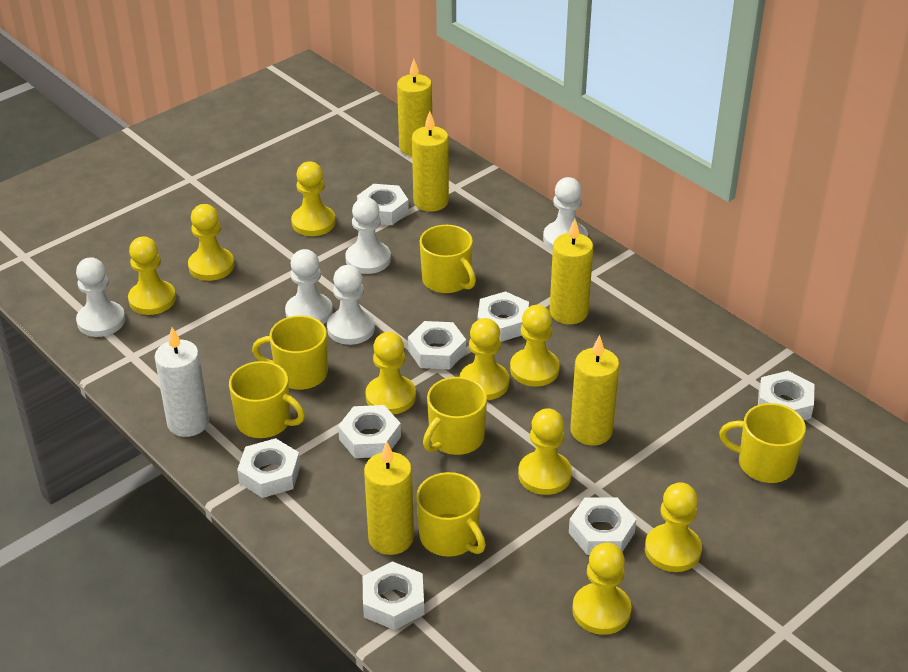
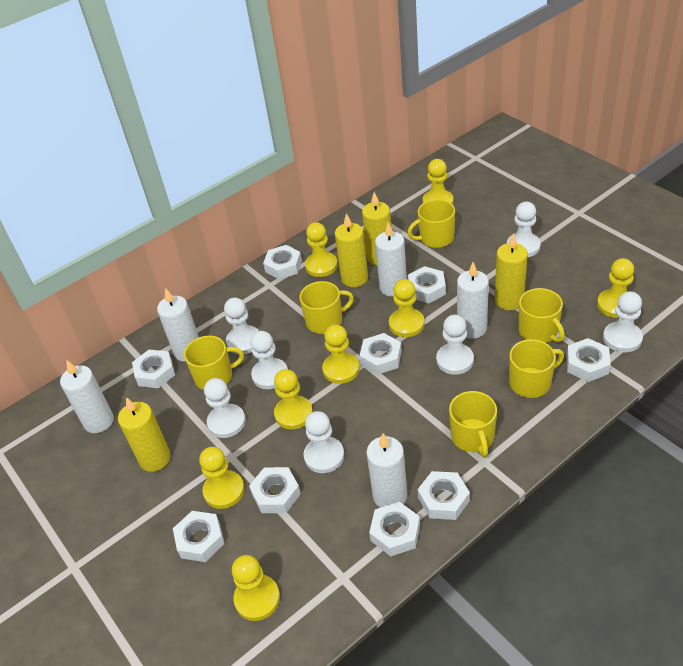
white candle: [155,327,209,437] = 1 -> [60,360,114,433] [157,288,199,362] [366,433,407,508] [375,222,407,297] [457,262,489,339] = 5
white nut: [237,438,300,498] [338,405,401,458] [357,184,409,225] [363,561,424,630] [408,321,466,369] [477,291,529,342] [569,497,636,555] [758,371,815,420] = 8 -> [132,350,175,388] [173,511,225,562] [249,467,301,513] [263,245,302,280] [359,333,402,375] [369,502,420,557] [408,266,446,303] [418,471,470,520] [567,338,611,382] = 9
white pawn: [76,257,125,337] [285,249,333,324] [327,265,375,345] [345,197,391,274] [543,177,588,250] = 5 -> [204,378,246,438] [224,297,259,354] [250,331,288,389] [304,411,344,473] [436,315,474,375] [507,202,541,257] [603,291,643,352] = 7
yellow candle: [364,441,414,555] [397,59,432,156] [412,111,449,212] [550,219,593,324] [570,335,619,446] = 5 -> [118,397,171,472] [335,213,368,287] [362,192,391,265] [495,234,528,310] = 4
yellow pawn: [128,236,176,315] [188,204,234,281] [291,162,336,236] [366,332,416,415] [460,318,509,400] [510,305,560,386] [518,408,572,495] [572,543,631,635] [645,482,702,572] = 9 -> [199,447,245,509] [232,555,280,621] [274,369,313,429] [305,222,338,277] [322,324,360,384] [389,279,425,337] [423,159,453,204] [597,258,634,318] = 8

